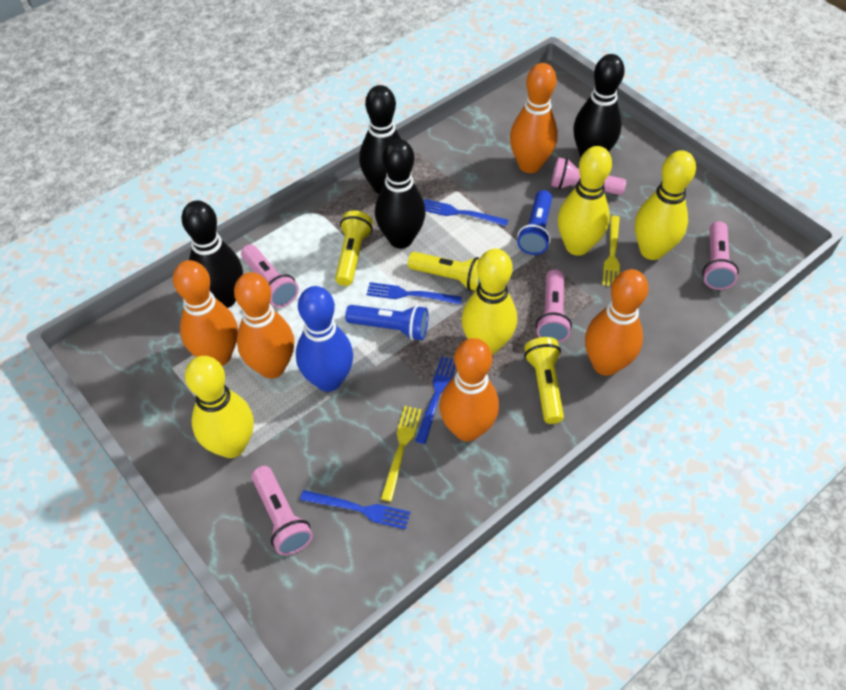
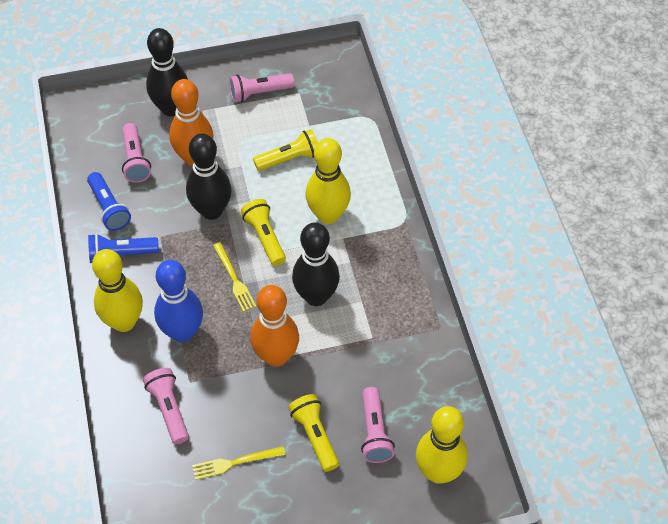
black bowling pin: [181,200,243,308] [359,85,401,194] [375,139,425,249] [573,54,625,158] = 4 -> [146,28,188,116] [186,133,231,220] [292,222,340,306] = 3
blue fork: [300,490,410,530] [367,282,462,304] [415,356,456,444] [424,199,508,226] = 4 -> none = 0
orange bowling pin: [173,260,238,366] [234,272,294,378] [440,338,499,441] [510,63,558,173] [585,269,648,376] = 5 -> [169,79,214,166] [250,285,299,367] = 2
pink flashlight: [241,244,299,307] [252,466,313,555] [536,269,572,343] [551,157,626,195] [702,221,739,290] = 5 -> [122,123,151,183] [143,368,189,444] [229,73,294,102] [361,387,395,463] = 4
yellow bowling pin: [185,356,254,458] [461,249,517,355] [558,146,612,256] [635,150,696,260] = 4 -> [92,249,143,332] [305,138,351,224] [416,406,468,484] = 3

